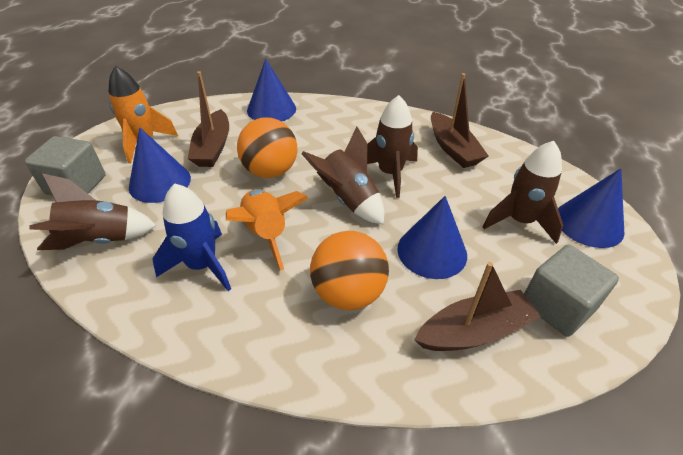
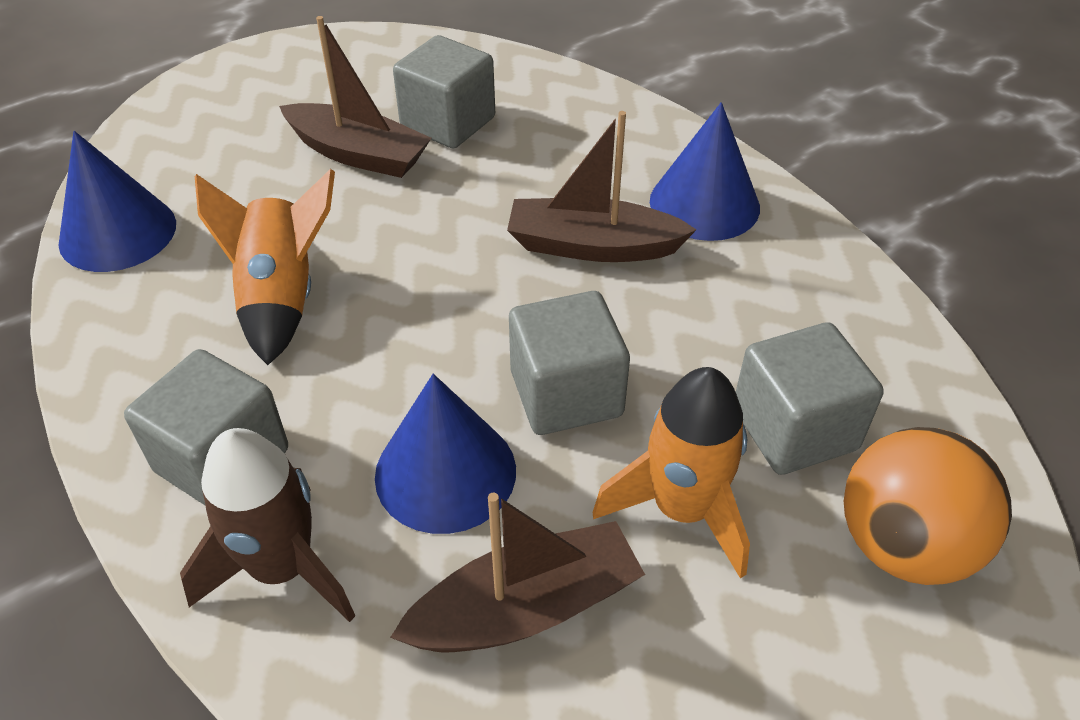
blue cone: [129,127,191,203] [247,59,296,121] [397,196,467,279] [558,168,624,248] = 4 -> [58,131,176,272] [375,374,516,534] [650,102,760,241] = 3
blue rocket: [153,184,231,291] = 1 -> none = 0
brown rocket: [29,173,157,250] [301,127,384,225] [367,95,418,198] [483,141,563,244] = 4 -> [180,428,355,622] = 1
grey cube: [25,136,106,196] [524,245,619,337] = 2 -> [124,349,288,505] [393,35,495,148] [509,291,630,435] [736,322,884,475] = 4
orange ball: [237,117,297,178] [310,231,389,310] = 2 -> [844,427,1012,585] = 1

